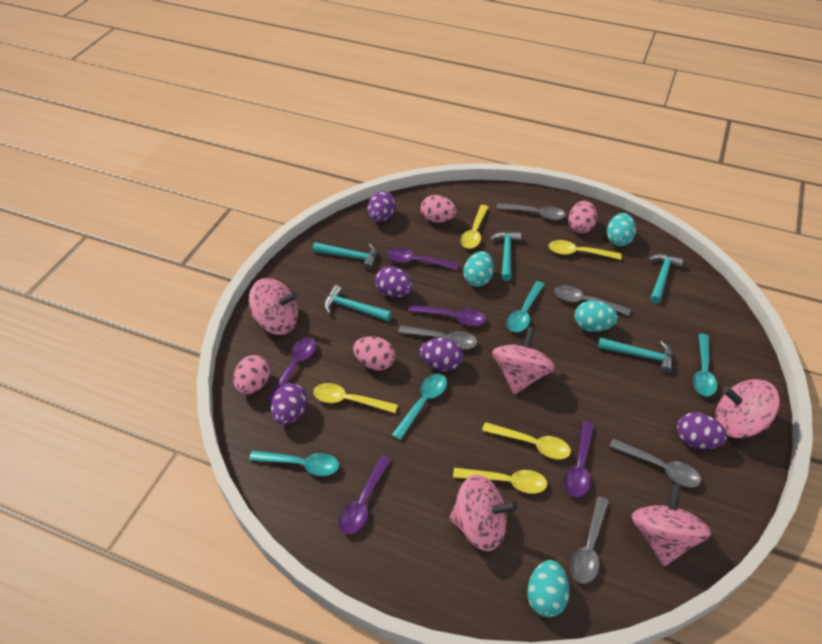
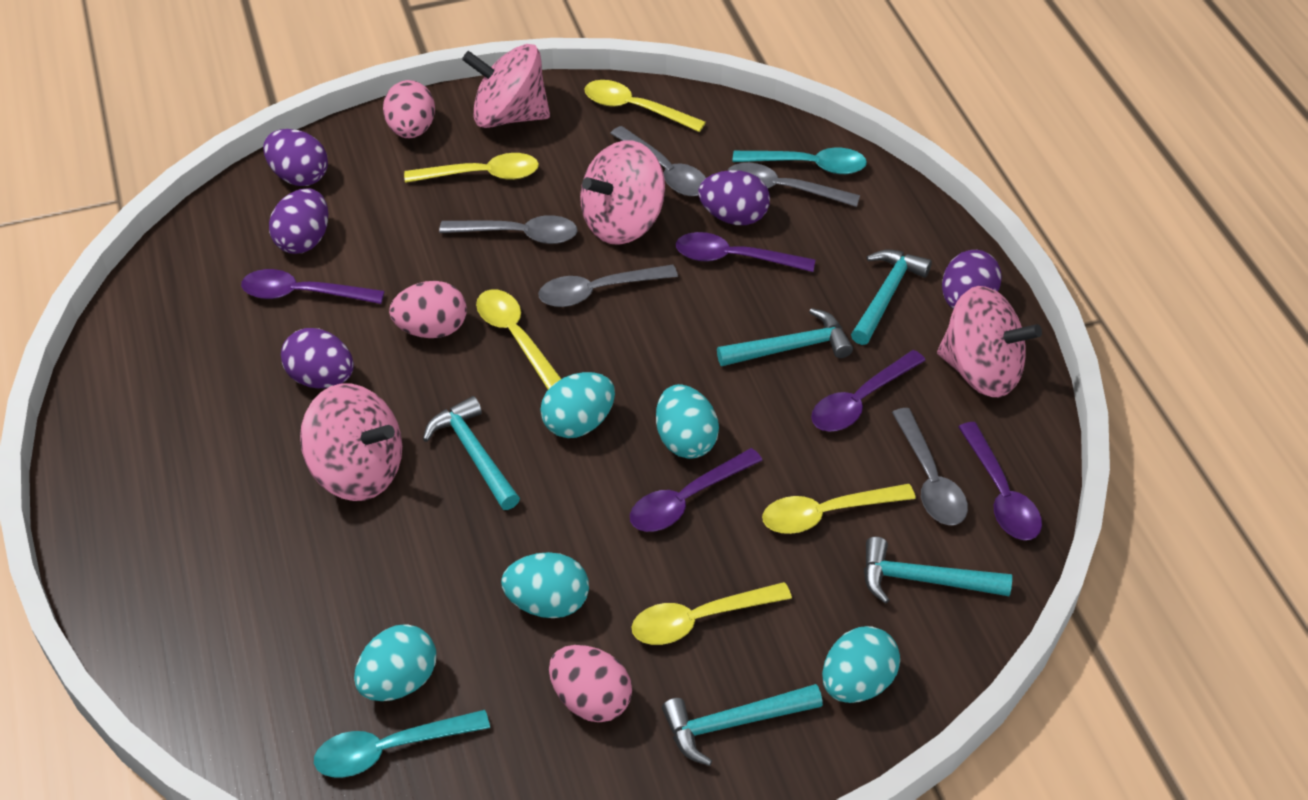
pink egg: [233,355,270,394] [353,336,395,371] [421,195,457,223] [568,201,597,233] = 4 -> [383,80,435,138] [389,281,467,338] [549,645,632,722] = 3
pink spinning top: [249,278,298,335] [449,475,517,551] [492,327,555,395] [631,484,711,566] [715,379,780,438] = 5 -> [300,384,402,501] [462,44,550,128] [580,140,665,245] [937,286,1042,397] = 4
turquoise egg: [464,251,494,287] [527,560,570,617] [575,300,618,332] [607,213,636,246] = 4 -> [354,624,436,701] [501,552,589,618] [540,372,615,438] [656,384,719,459] [822,626,900,703] = 5
turquoise spoon: [249,451,339,476] [392,374,447,440] [507,281,545,332] [693,334,717,396] = 4 -> [314,710,490,778] [733,148,867,174] = 2

